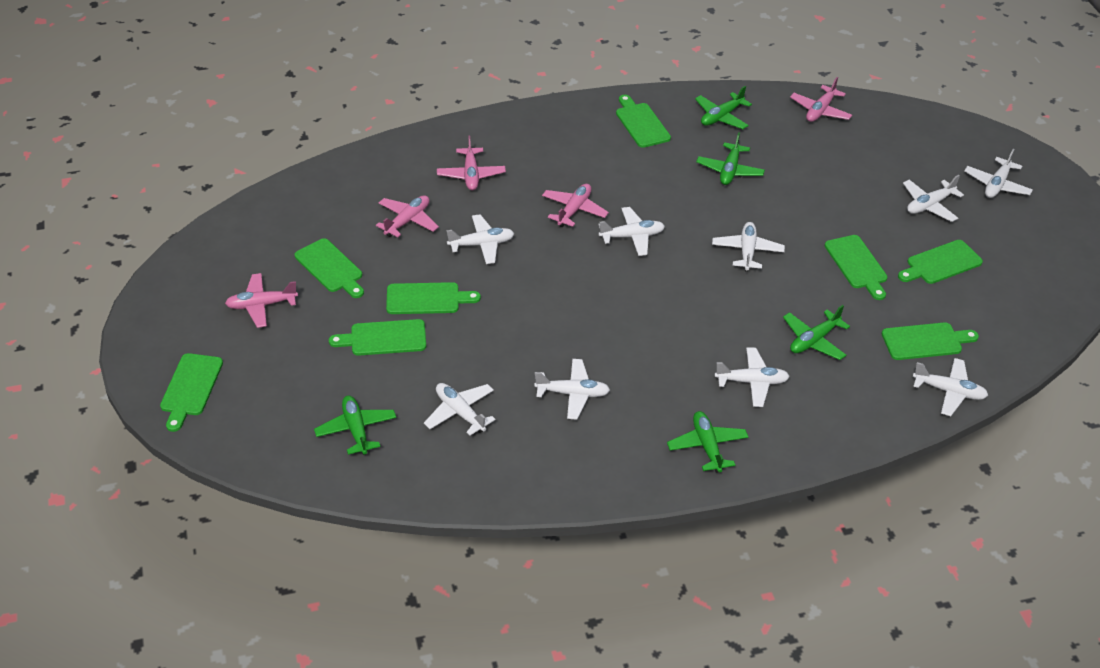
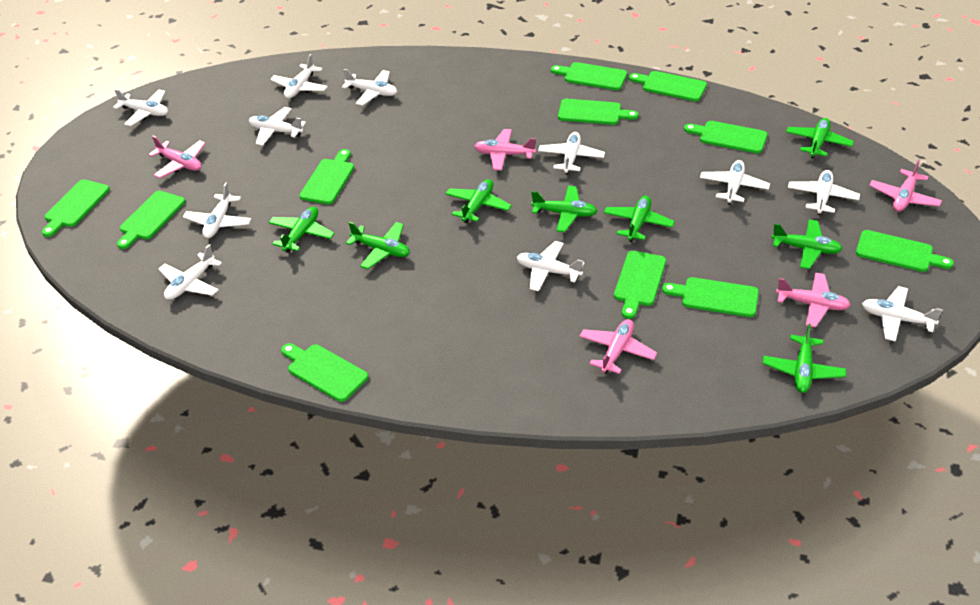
green cutting board: [160,353,223,432] [295,238,364,298] [329,319,426,356] [386,282,481,314] [616,95,671,148] [825,235,888,300] [882,322,979,360] [898,240,983,284] = 8 -> [42,179,110,237] [117,191,185,249] [281,343,368,402] [299,149,354,204] [551,62,627,90] [558,99,639,125] [614,251,666,319] [629,71,707,101] [662,277,759,317] [684,121,768,153] [856,230,954,272] = 11
green plane: [314,396,396,455] [667,411,749,473] [695,86,752,129] [696,132,765,185] [783,305,850,360] = 5 -> [268,207,335,253] [346,222,410,269] [445,179,512,223] [531,186,597,232] [604,196,675,242] [762,323,846,393] [772,219,843,269] [786,118,854,159] = 8
white plane: [424,383,495,436] [446,214,515,264] [534,359,610,420] [598,207,665,256] [712,222,785,272] [715,347,790,407] [903,175,964,222] [913,358,988,416] [964,149,1033,198] = 9 -> [113,89,168,126] [159,244,222,300] [183,183,251,238] [249,107,306,146] [270,54,328,99] [342,69,397,106] [517,241,585,291] [538,132,605,175] [700,160,770,205] [788,170,860,215] [862,286,943,342] = 11

